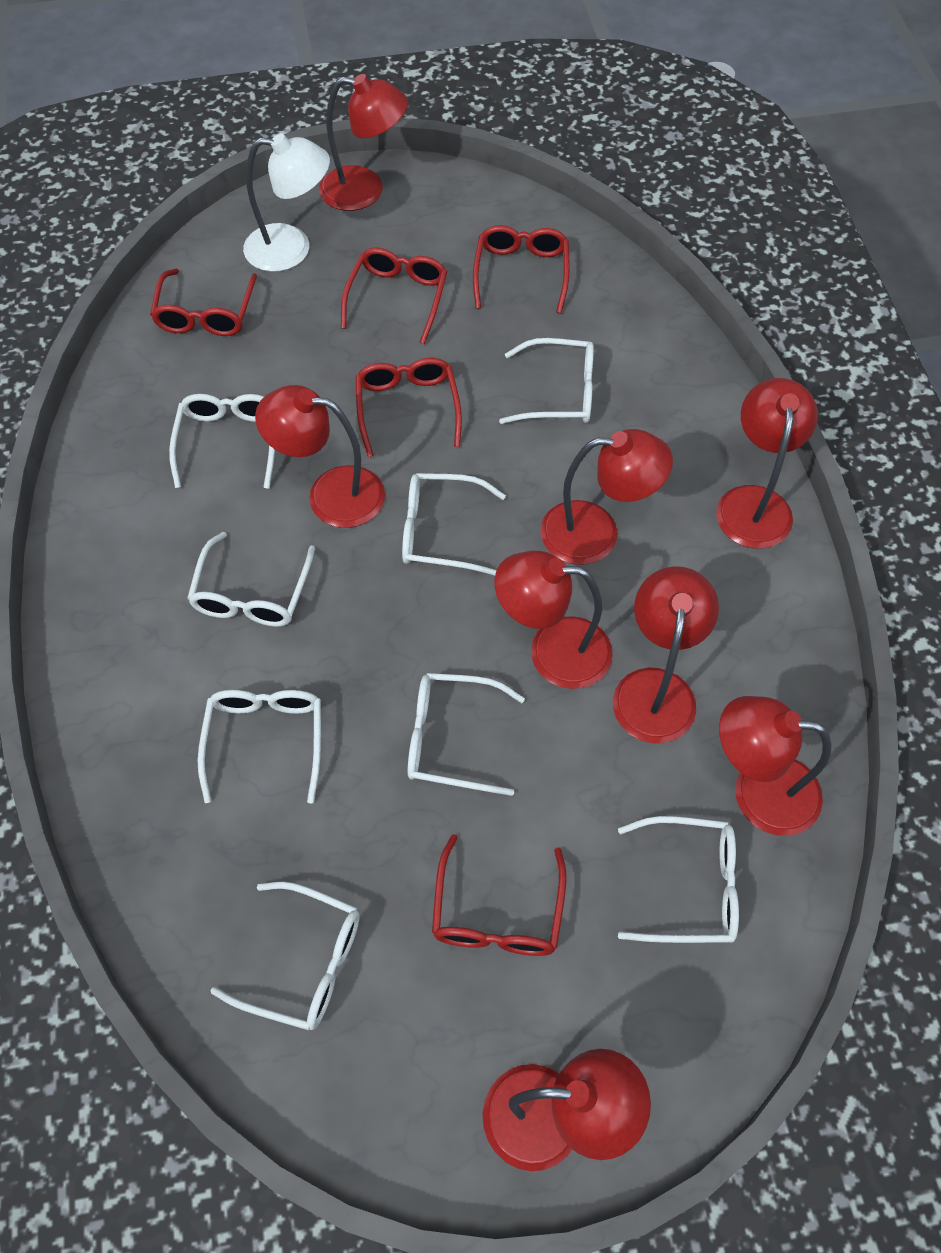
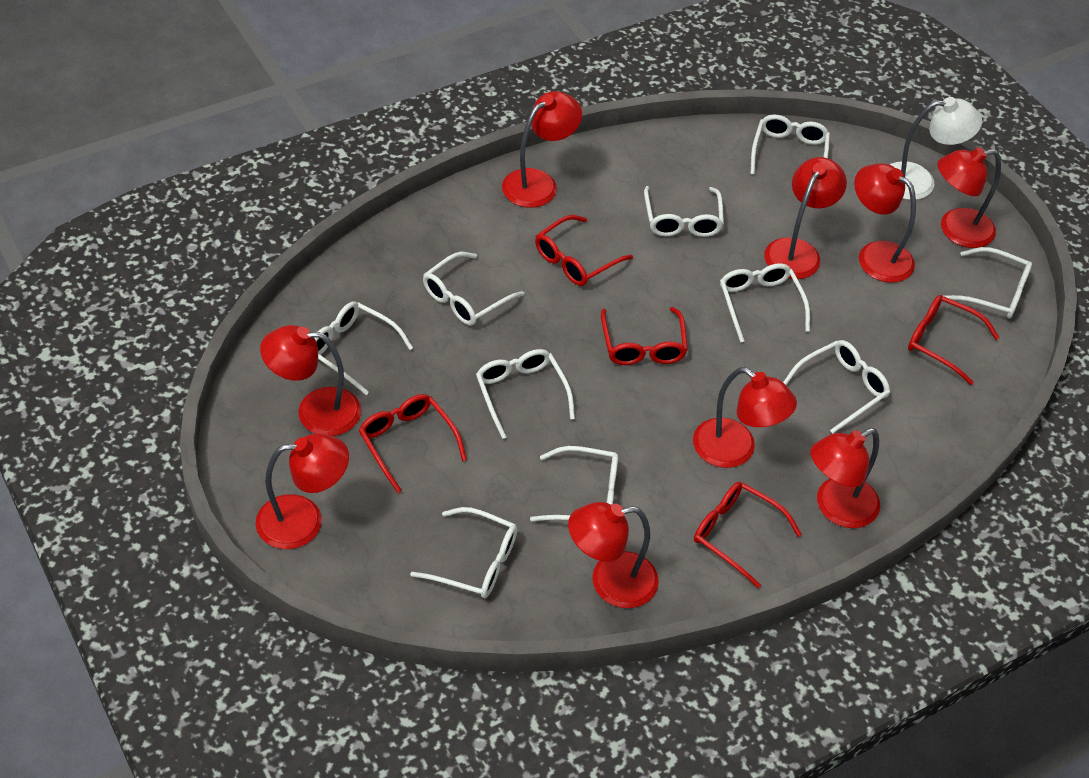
red lamp: [255,385,385,528] [319,74,408,211] [483,1049,651,1171] [495,551,613,689] [540,429,673,565] [613,566,719,743] [716,378,818,549] [719,696,831,836] = 8 -> [256,434,349,549] [260,325,361,436] [502,91,582,208] [568,502,659,608] [693,367,797,468] [764,157,847,279] [811,428,880,528] [854,164,916,283] [937,147,1001,248] = 9
white glasses: [169,394,275,489] [187,532,315,627] [198,690,321,804] [210,882,360,1030] [402,473,506,576] [408,673,525,796] [499,338,594,424] [618,816,739,943] = 8 -> [315,301,413,395] [410,507,517,598] [423,252,524,325] [476,349,575,439] [530,446,618,521] [644,186,724,237] [720,263,810,343] [751,115,830,175] [783,340,890,434] [943,247,1032,319] = 10

